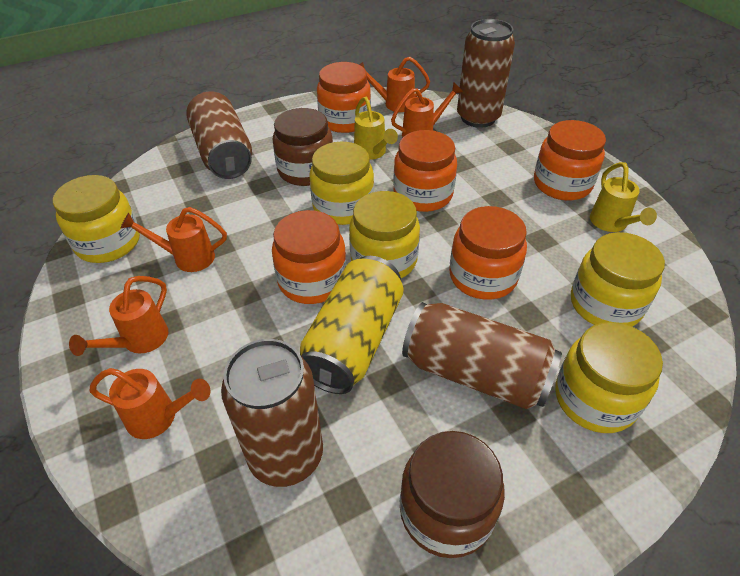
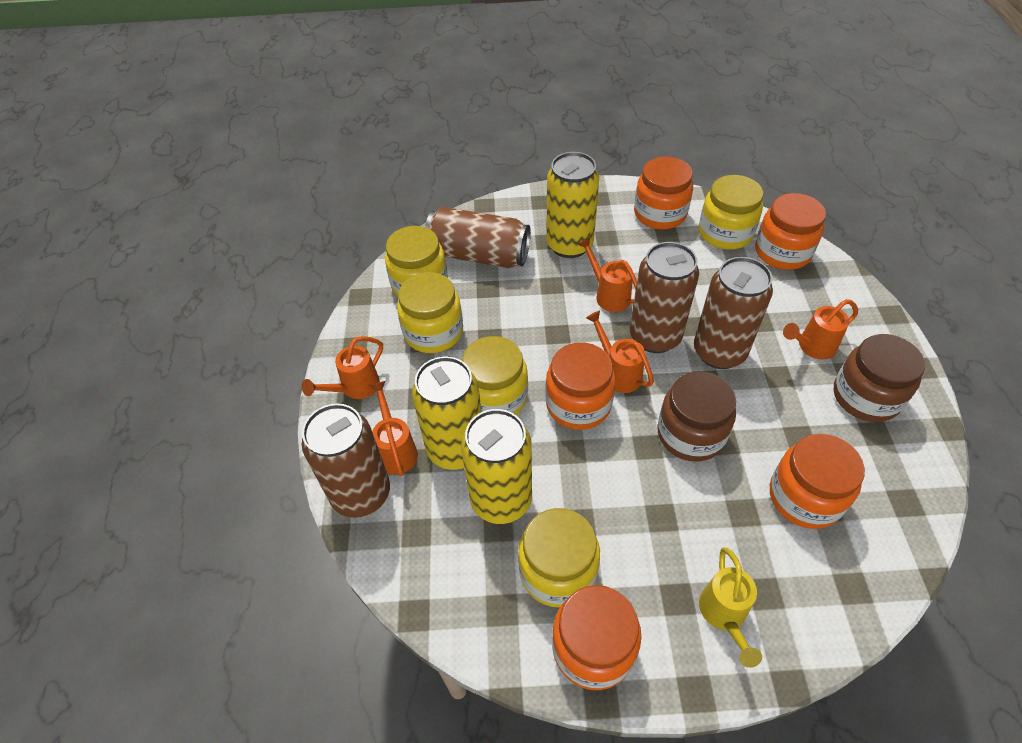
yellow can: [300,256,404,394] = 1 -> [412,356,481,470] [461,409,532,524] [546,152,599,258] = 3
yellow watering can: [354,97,398,160] [590,162,657,232] = 2 -> [699,548,762,668] = 1

